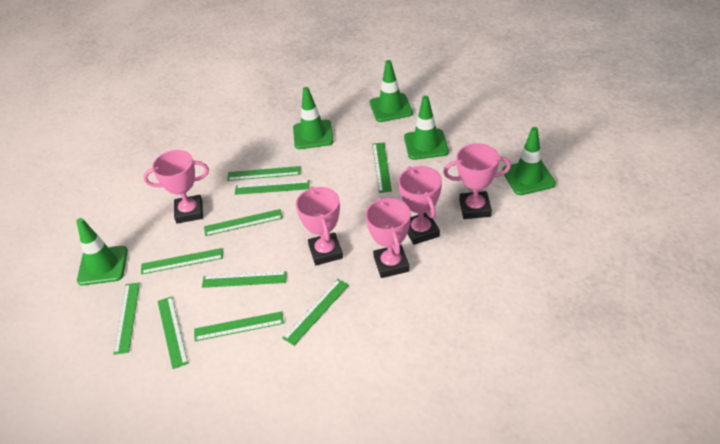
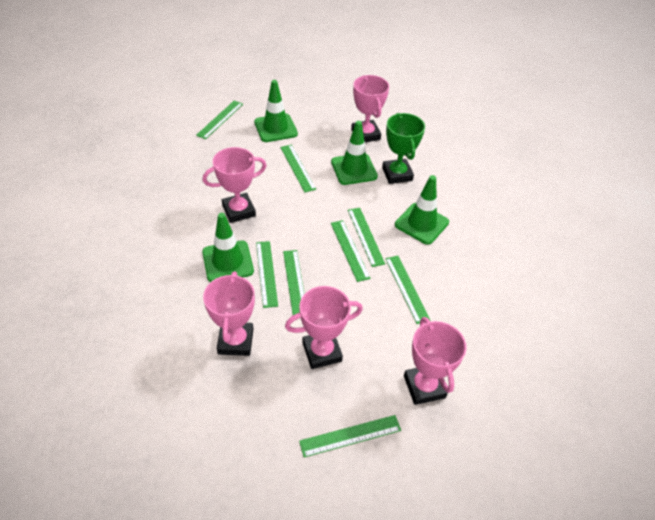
green ruler: [113,283,140,355] [141,248,223,275] [158,296,188,369] [194,311,284,341] [202,271,287,288] [204,209,283,236] [227,166,300,181] [235,180,310,195] [282,279,349,345] [372,143,392,193] = 10 -> [196,101,243,139] [256,241,278,308] [280,145,316,192] [283,250,304,315] [299,415,401,457] [331,220,371,282] [348,208,385,267] [385,256,431,324] = 8
green traffic cone: [76,218,128,285] [293,87,334,149] [370,60,413,122] [404,96,449,160] [502,127,556,195] = 5 -> [202,213,254,282] [254,80,298,142] [331,121,378,185] [395,175,449,245] = 4
green trophy: none = 0 -> [382,113,425,184] = 1

